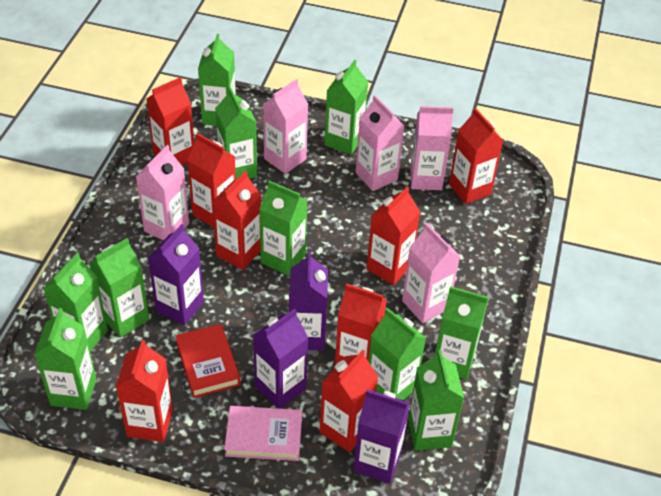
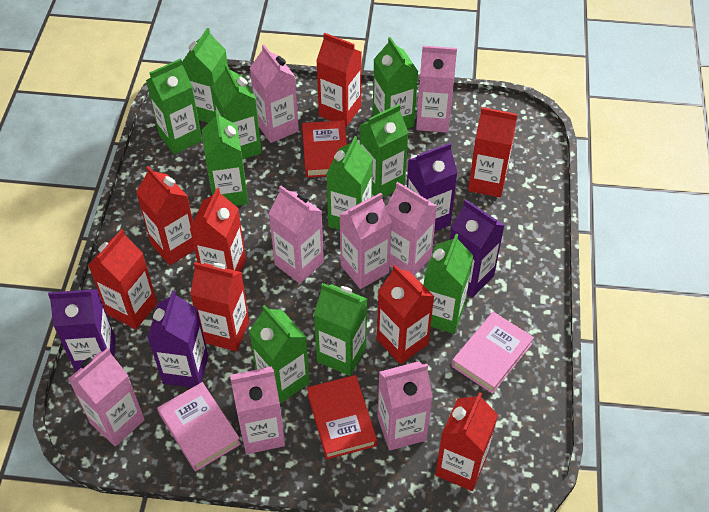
pink book: [224,406,302,461] = 1 -> [157,382,241,472] [451,312,534,394] = 2
pink carton: [136,145,189,241] [263,79,309,174] [356,95,404,191] [402,223,460,323] [410,106,453,190] = 5 -> [68,348,145,446] [230,366,285,454] [250,44,299,143] [269,186,324,284] [339,193,392,289] [377,361,433,451] [386,182,437,276] [416,46,457,133] = 8
red book: [175,324,241,398] = 1 -> [302,120,347,178] [307,375,377,459] = 2

